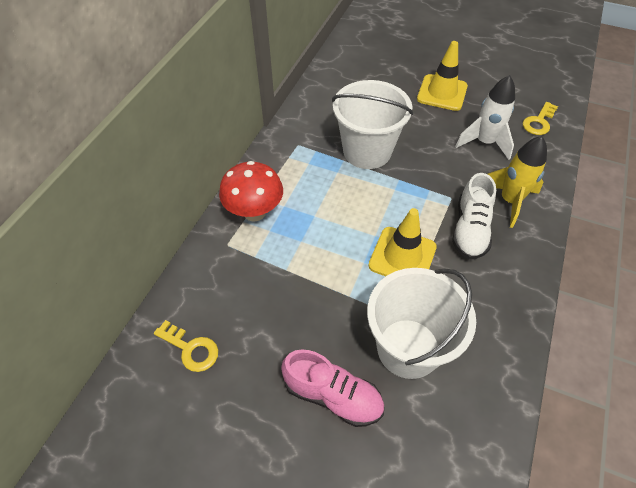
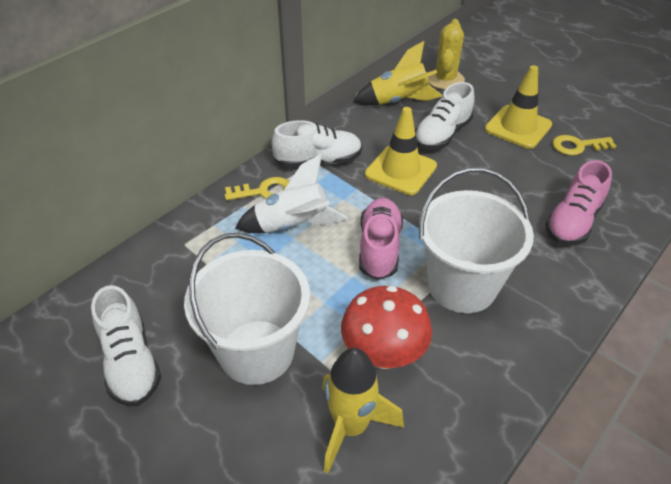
pink shoe: [281,349,384,427] = 1 -> [359,198,403,280] [546,160,612,245] = 2
white shoe: [452,173,496,259] = 1 -> [91,285,161,406] [272,120,362,168] [415,82,475,150] = 3
yellow cactus: none = 0 -> [428,19,465,90] = 1
yellow rocket: [488,136,547,228] = 1 -> [322,348,404,474] [354,41,442,105] = 2

